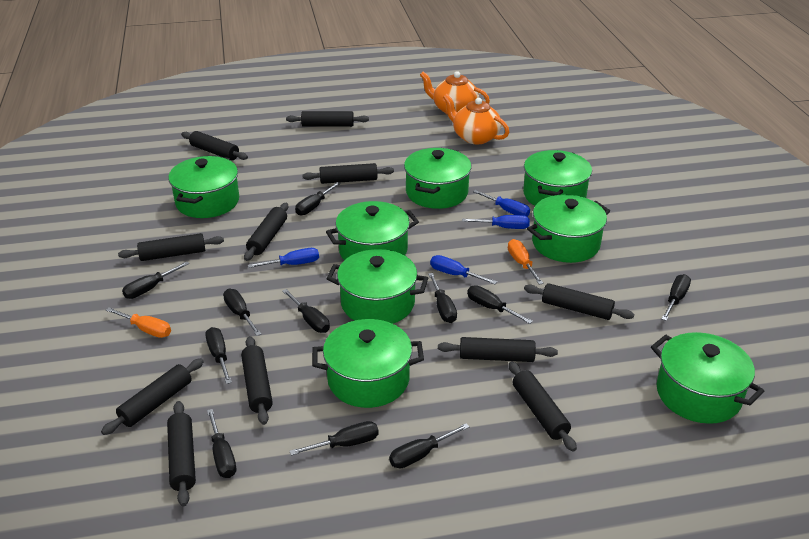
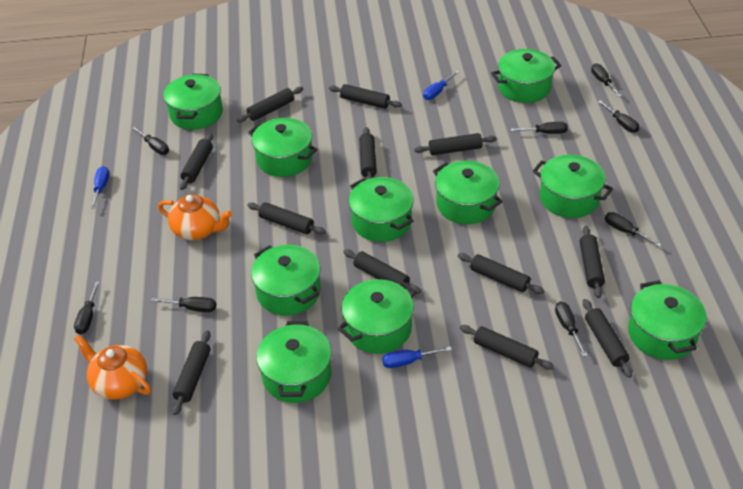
black rolling pin: [101,358,204,435] [118,233,224,261] [167,401,196,507] [181,131,248,160] [241,336,273,425] [244,203,289,261] [286,111,369,127] [302,163,394,184] [438,337,558,362] [509,361,577,452] [524,283,634,320] = 11 -> [172,330,211,415] [180,133,213,190] [237,87,303,123] [248,202,326,235] [329,84,402,109] [343,249,421,294] [359,127,377,179] [414,133,497,155] [458,253,544,294] [460,325,554,370] [580,226,605,298] [583,299,632,378] = 12
black screwdriver: [122,261,189,299] [205,327,232,384] [207,409,236,478] [223,289,261,336] [282,289,330,333] [290,421,379,456] [295,182,341,215] [389,423,469,468] [428,273,457,323] [467,286,533,324] [662,274,691,321] = 11 -> [74,281,100,335] [131,127,169,155] [151,297,216,312] [511,122,568,134] [555,302,588,357] [591,63,621,97] [598,100,639,133] [605,212,661,247] = 8
blue screwdriver: [248,248,319,268] [430,255,497,284] [462,215,530,229] [473,190,530,217] = 4 -> [91,166,109,209] [382,347,451,368] [423,71,459,100] = 3
green pot: [168,156,239,218] [312,319,424,408] [326,201,419,260] [326,249,428,324] [404,148,472,209] [523,150,592,206] [527,195,610,263] [651,332,764,424] = 8 -> [163,74,223,130] [248,118,317,177] [251,245,321,315] [256,321,332,403] [338,279,416,354] [349,177,414,242] [433,161,503,224] [491,49,561,103] [533,155,613,218] [628,280,707,360] = 10
orange screwdriver: [106,307,171,338] [508,239,543,285] = 2 -> none = 0

